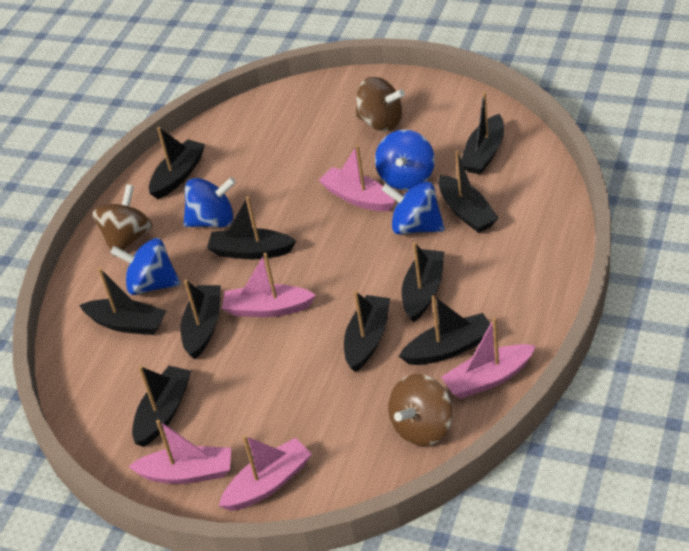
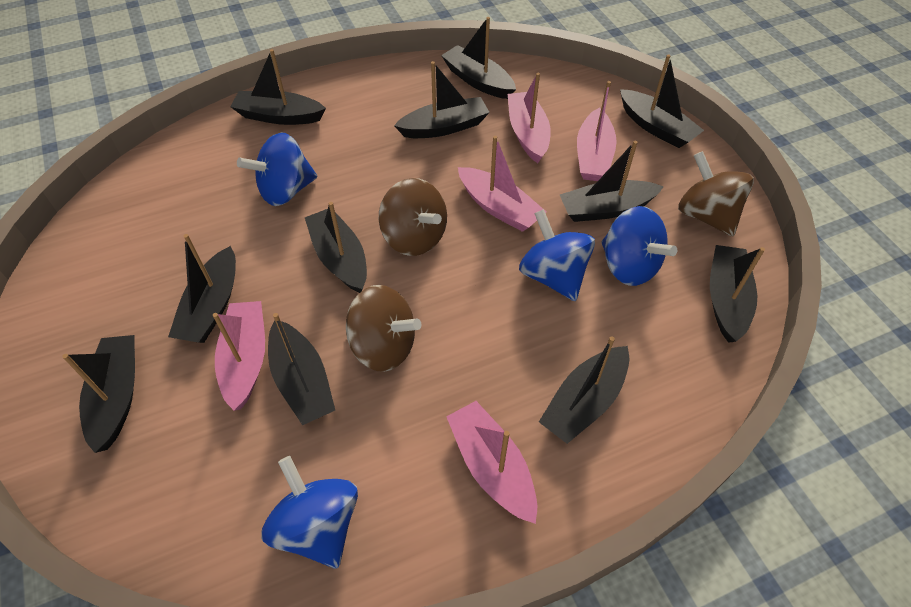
black boat: [79,268,167,335] [132,366,191,447] [149,127,205,199] [180,280,221,359] [207,196,296,259] [344,291,390,372] [399,295,490,365] [402,242,444,323] [438,150,499,233] [461,92,504,175] = 10 -> [62,335,135,453] [168,234,236,343] [230,49,326,125] [268,313,335,425] [305,202,367,293] [394,61,490,138] [441,17,516,99] [539,336,629,444] [560,141,664,222] [620,54,704,148] [710,245,765,343] = 11

